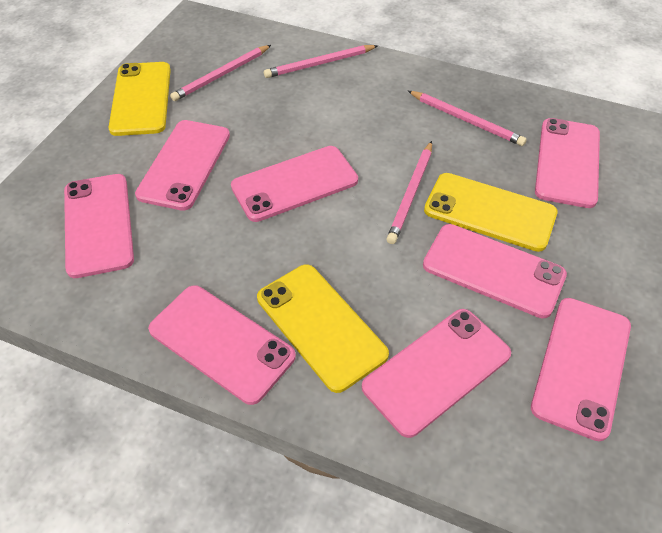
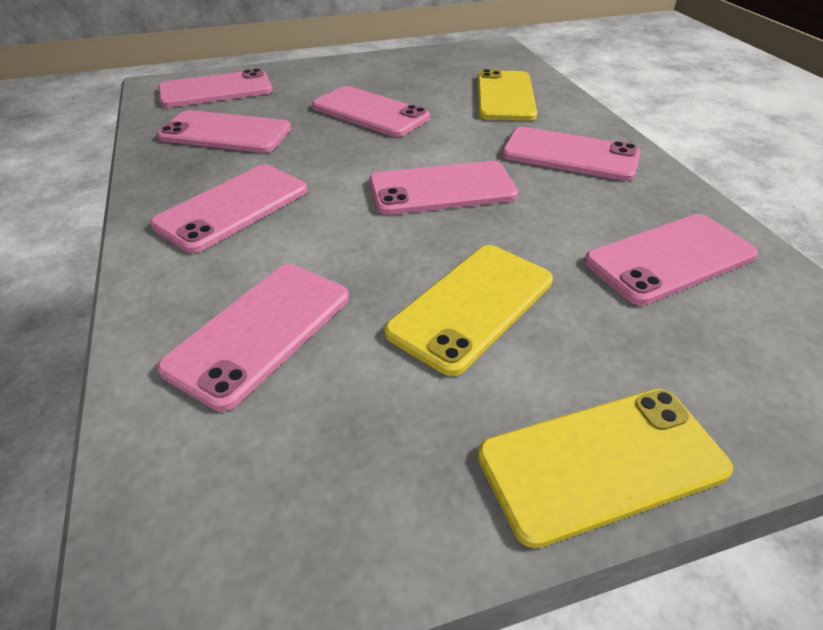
pink pencil: [170,45,271,101] [264,45,378,78] [386,141,432,244] [408,91,527,146] = 4 -> none = 0

